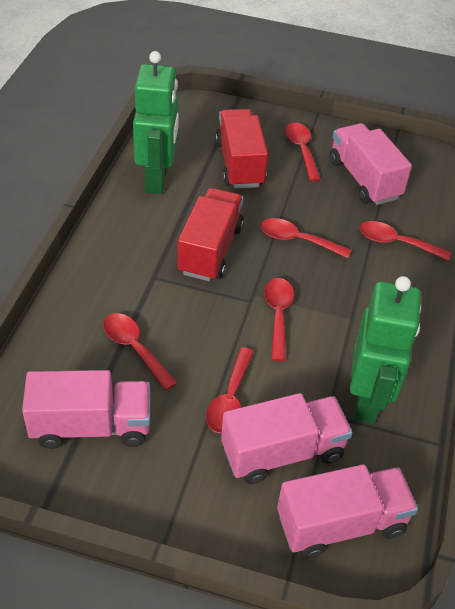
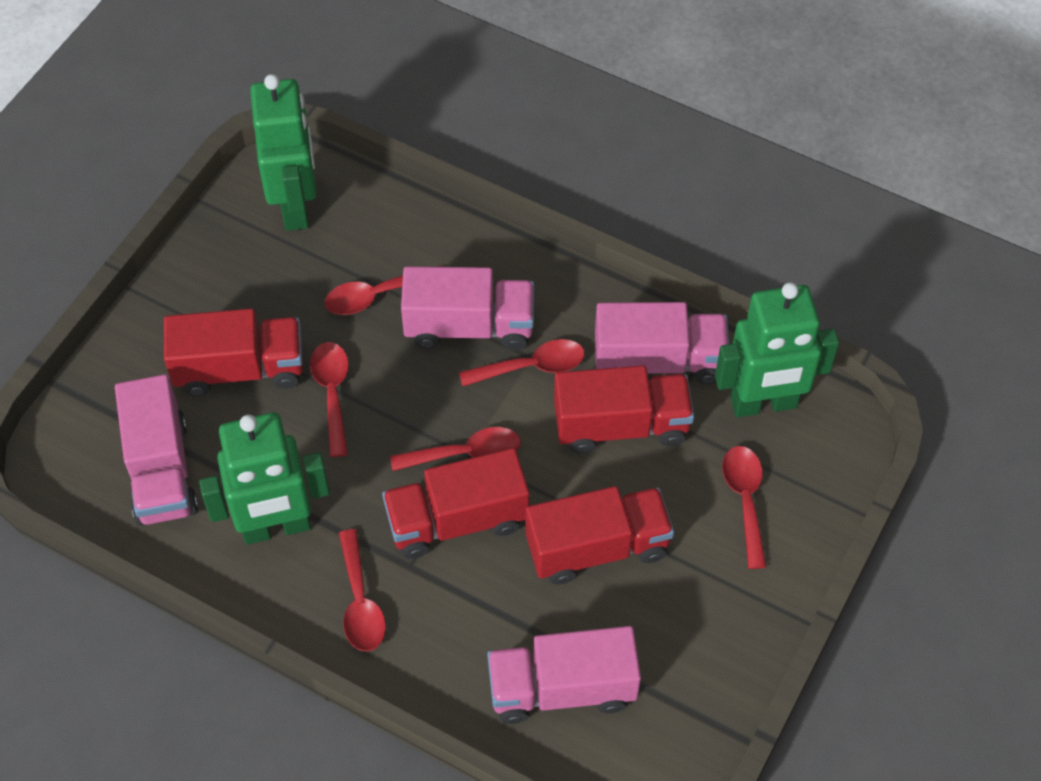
green robot: [133,51,178,194] [350,276,421,424] = 2 -> [199,412,330,545] [250,74,317,231] [715,282,839,417] = 3
red truck: [177,188,244,281] [215,109,268,188] = 2 -> [164,309,303,397] [382,448,530,559] [525,486,674,585] [554,365,694,454] = 4

